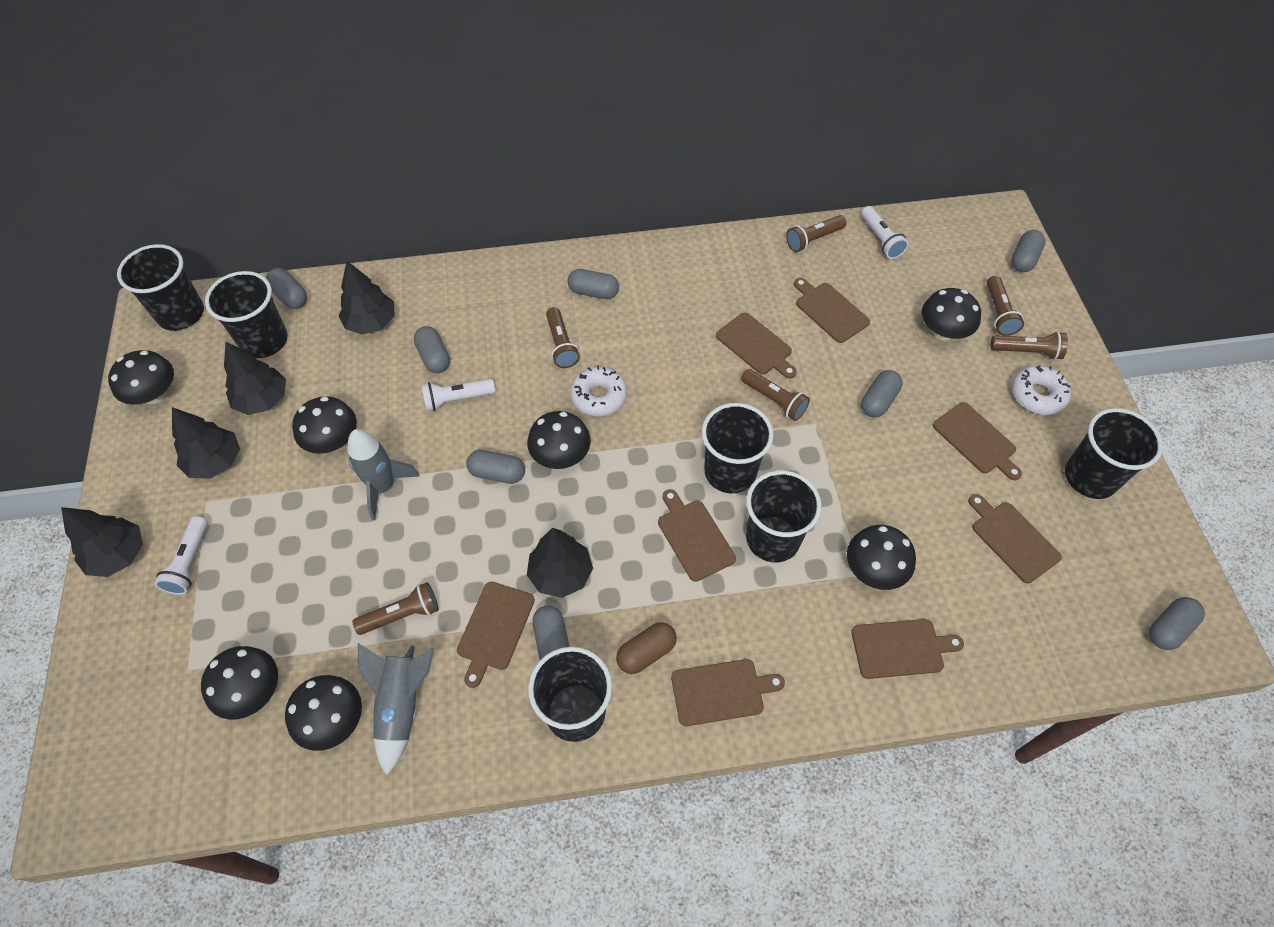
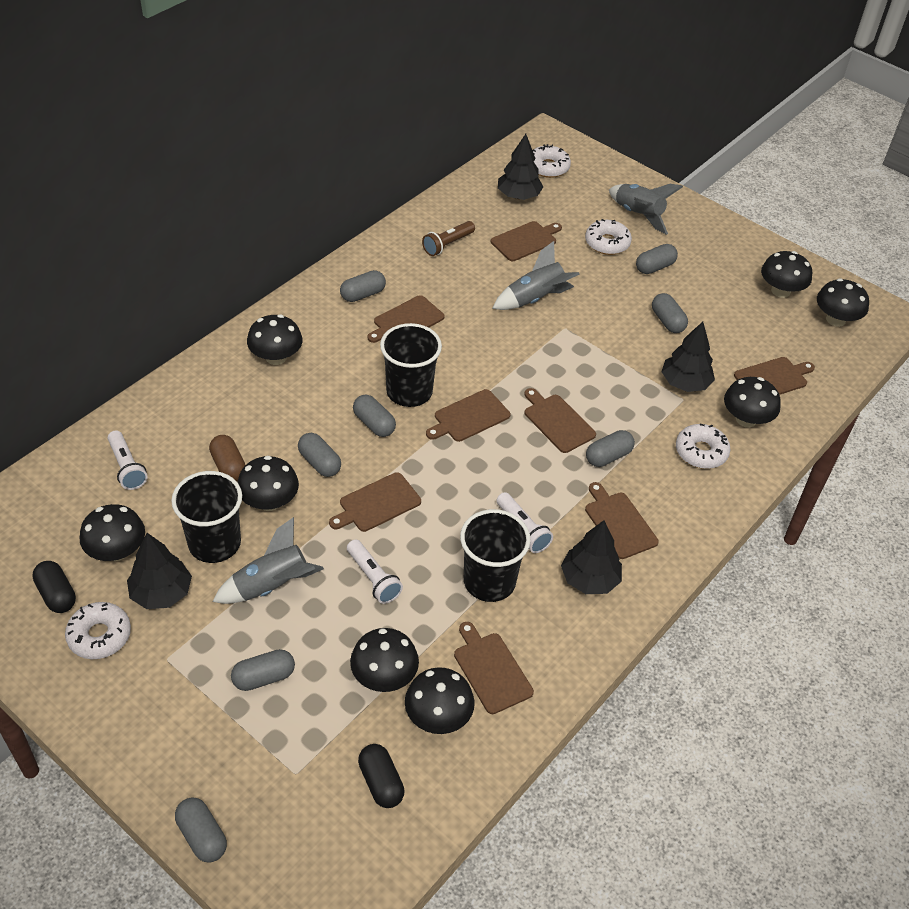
black capsule: none = 0 -> [32,561,76,613] [358,744,404,808] = 2
black cup: [117,244,204,331] [205,271,288,358] [528,647,612,742] [702,403,773,493] [746,470,822,562] [1065,408,1163,499] = 6 -> [171,471,242,563] [380,323,442,407] [460,509,531,602] = 3
black mushroom: [108,350,174,405] [201,646,278,720] [285,675,362,751] [292,396,357,454] [527,411,591,469] [847,525,916,590] [922,288,981,341] = 7 -> [80,504,145,561] [237,456,299,511] [247,314,302,365] [350,628,419,692] [405,667,475,734] [724,377,781,428] [761,251,812,298] [817,278,869,327] = 8
black tree: [61,507,143,577] [172,407,240,479] [224,342,286,415] [338,261,395,335] [527,528,593,598] = 5 -> [127,533,192,609] [498,134,543,200] [561,520,622,594] [661,322,715,392] = 4
brown flashlight: [353,582,439,635] [546,307,580,368] [741,369,810,421] [786,215,847,252] [987,276,1024,336] [991,331,1068,360] = 6 -> [422,221,475,256] = 1
grey rocket: [347,429,419,520] [358,643,434,775] = 2 -> [212,517,324,604] [492,241,580,310] [609,184,683,235] = 3
white donut: [570,366,627,416] [1012,365,1071,415] = 2 -> [65,602,131,659] [533,144,571,178] [585,219,632,255] [676,424,731,469] = 4

